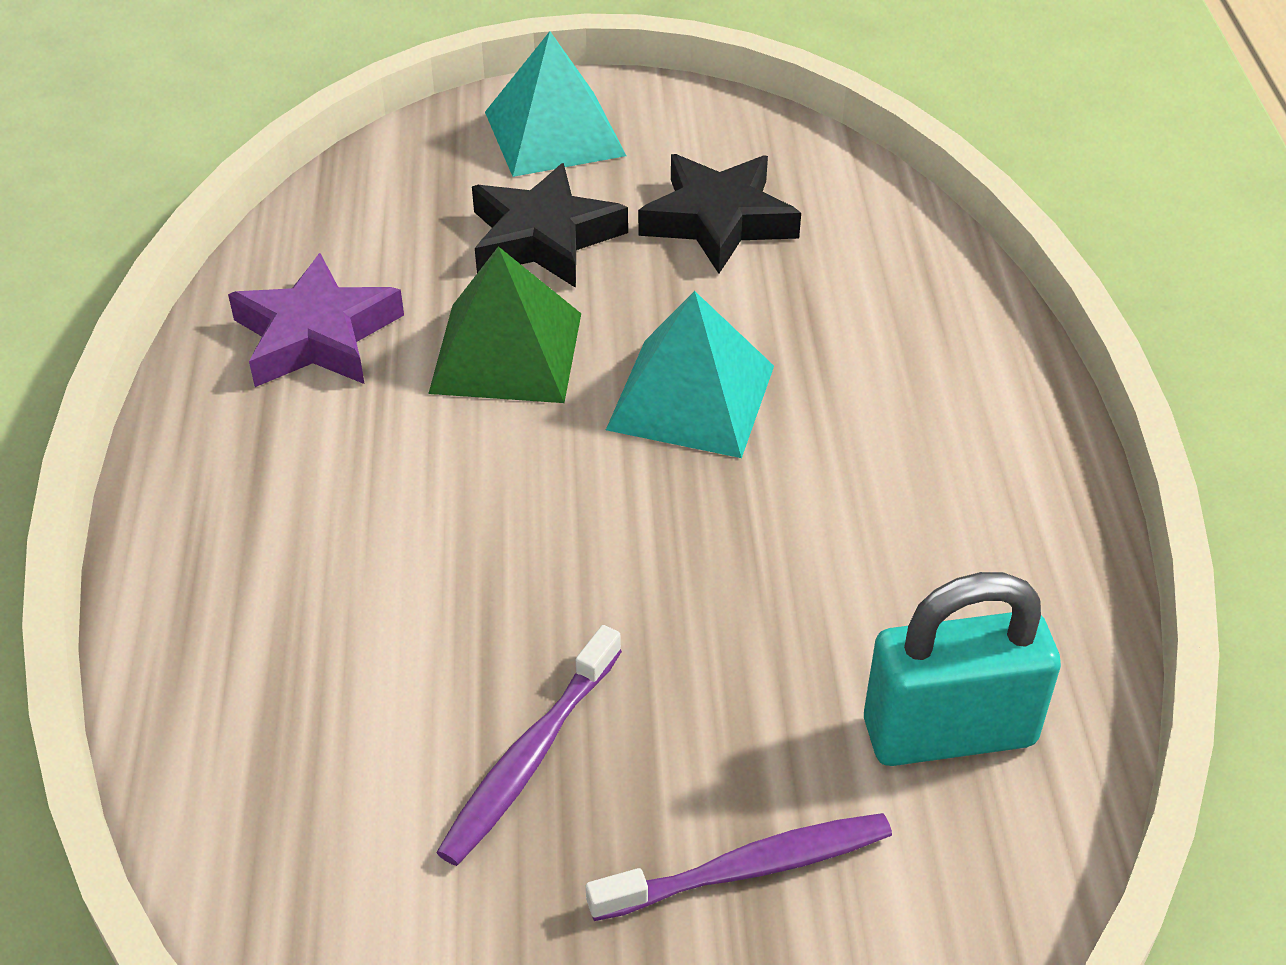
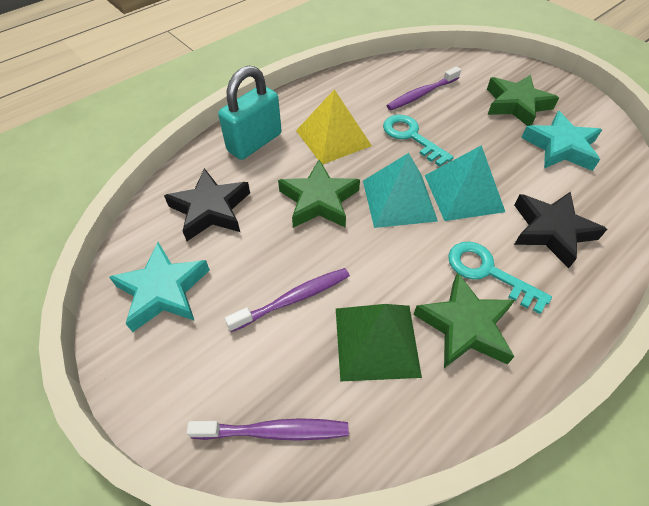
green star: none = 0 -> [278,160,360,228] [413,272,515,368] [487,74,559,126] = 3
purple star: [228,253,404,387] = 1 -> none = 0
purple toothbrush: [436,625,622,866] [586,813,892,921] = 2 -> [187,418,349,441] [225,268,350,332] [386,67,461,110] = 3
turquoise key: none = 0 -> [383,115,454,167] [448,241,552,314] = 2
turquoise star: none = 0 -> [109,242,210,332] [521,111,602,171] = 2
yellow pyramid: none = 0 -> [296,89,372,165] = 1

